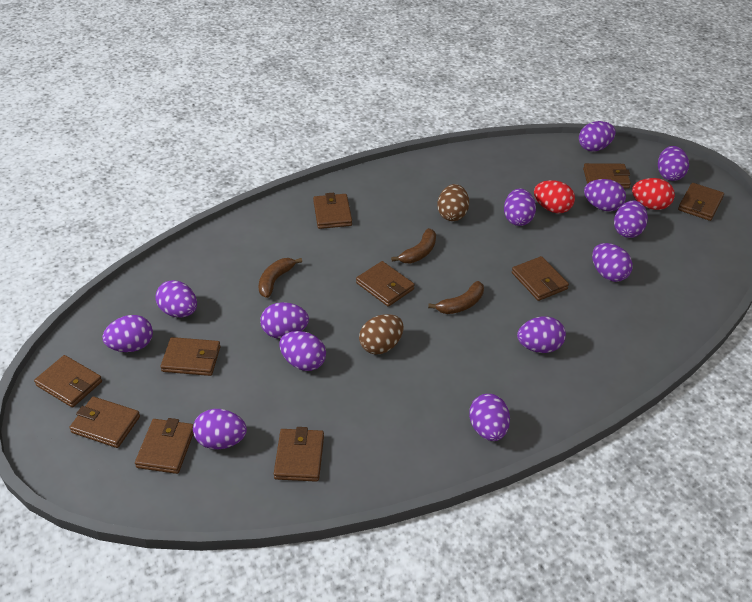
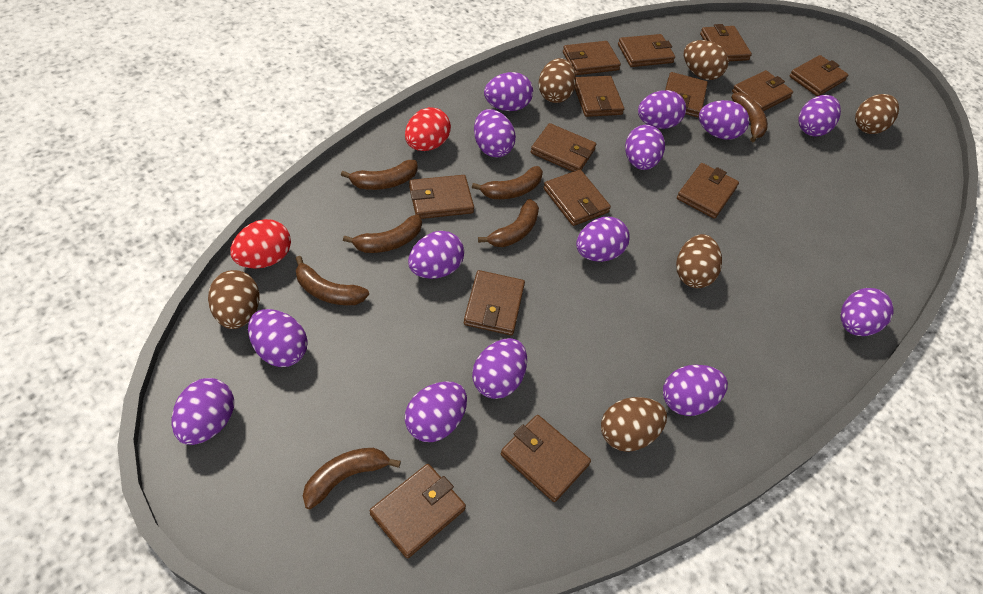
brown banana: [259,258,302,298] [391,228,436,263] [428,281,484,314] = 3 -> [295,256,369,305] [303,448,401,509] [341,160,418,190] [343,215,422,253] [472,166,543,199] [478,199,539,247] [731,92,768,142] = 7
brown egg: [359,314,404,354] [437,184,469,221] = 2 -> [208,270,260,329] [538,58,576,103] [601,397,667,452] [676,234,722,288] [684,40,729,80] [855,94,899,134] = 6
brown wallet: [34,355,102,407] [69,397,140,448] [135,418,193,474] [161,337,221,376] [274,427,324,482] [313,193,352,229] [356,261,415,307] [512,256,569,301] [583,163,631,189] [678,183,724,221] = 10 -> [370,464,466,559] [409,175,474,219] [464,270,525,335] [501,415,591,502] [531,123,596,172] [543,170,611,226] [563,41,621,75] [575,76,624,117] [618,34,675,67] [665,72,708,117] [677,163,739,219] [700,24,752,61] [732,70,793,111] [789,55,848,96] = 14
purple egg: [103,315,153,352] [155,280,197,317] [193,409,247,449] [260,302,309,339] [279,331,326,371] [469,394,510,441] [504,189,536,226] [517,316,566,353] [579,121,616,152] [584,179,626,211] [592,243,633,282] [614,200,648,238] [658,146,689,181] = 13 -> [172,378,234,445] [248,309,308,367] [405,381,467,442] [408,231,464,279] [472,338,527,399] [474,109,516,157] [484,72,533,111] [576,217,630,262] [625,125,665,170] [638,90,686,129] [663,365,728,416] [699,100,749,139] [798,95,841,137] [841,288,894,336] = 14

